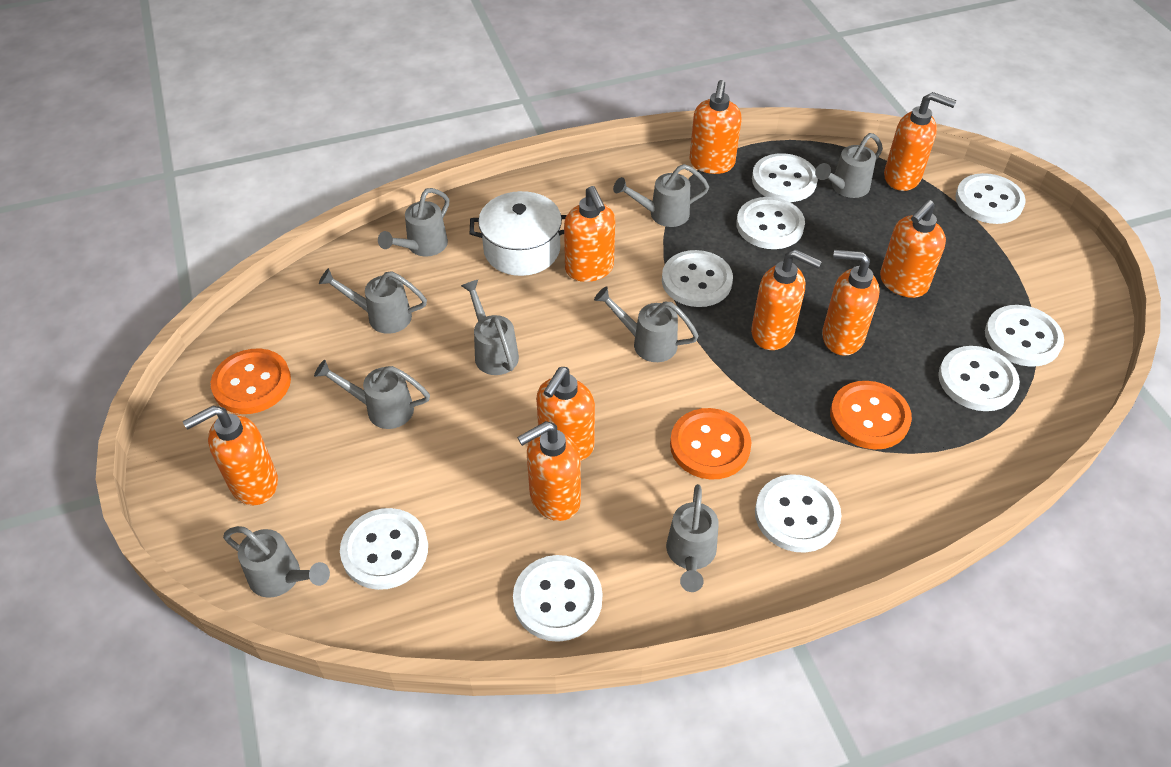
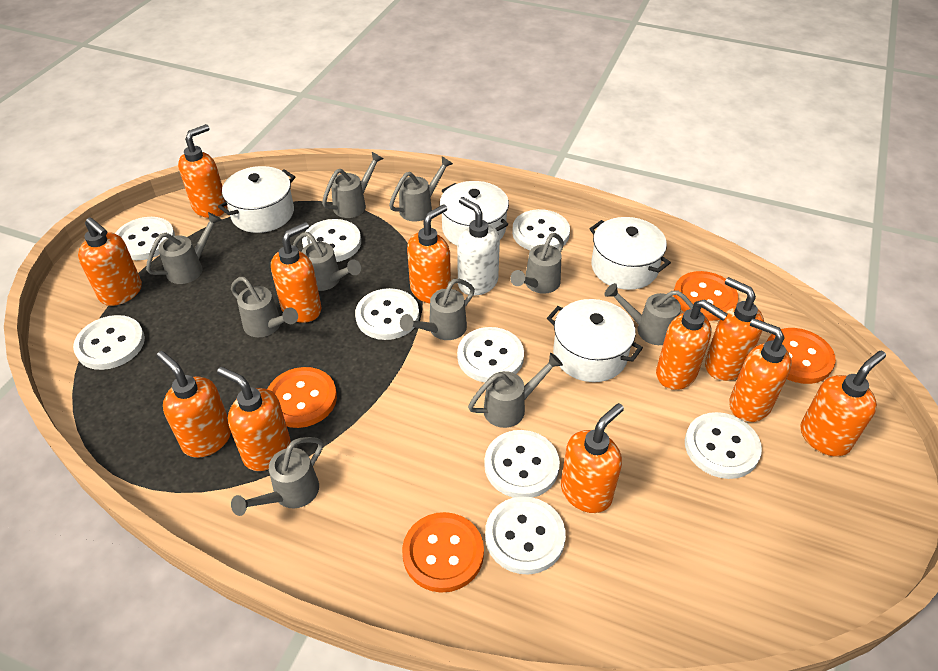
grey watering can: [223,526,330,598] [314,360,430,429] [319,268,427,334] [378,188,449,256] [461,280,519,375] [594,286,699,362] [613,164,709,227] [666,484,719,592] [815,133,883,198] = 9 -> [146,212,222,284] [231,277,298,337] [231,437,323,516] [293,232,361,291] [322,152,384,218] [389,156,453,221] [400,279,475,340] [468,353,563,428] [510,233,564,294] [604,283,693,345] = 10
orange button: [211,349,291,414] [670,408,751,480] [830,381,912,450] = 3 -> [268,367,337,428] [402,512,484,593] [673,271,738,321] [767,328,836,384] = 4
orange soap dispenser: [183,406,278,505] [517,421,581,521] [536,367,595,461] [564,186,615,282] [690,80,742,174] [751,249,822,350] [822,250,879,356] [880,200,946,298] [884,92,956,191] = 9 -> [78,217,142,306] [157,351,231,458] [178,124,227,218] [217,367,291,471] [271,222,321,323] [407,204,451,303] [561,403,624,513] [656,299,728,390] [705,277,764,381] [729,318,792,422] [800,351,886,457] = 11
white pot: [470,191,567,276] = 1 -> [218,166,295,233] [440,181,509,246] [547,299,643,382] [589,217,671,290] = 4
white soap dispenser: none = 0 -> [457,197,500,296] = 1

